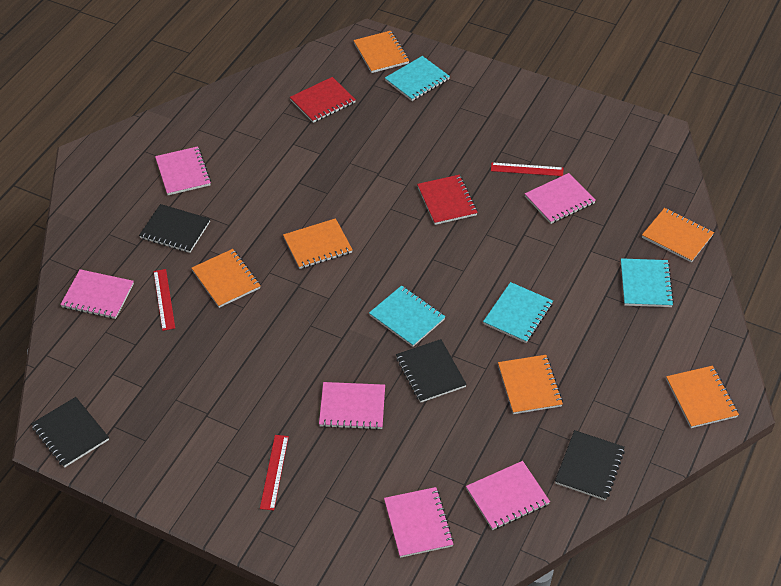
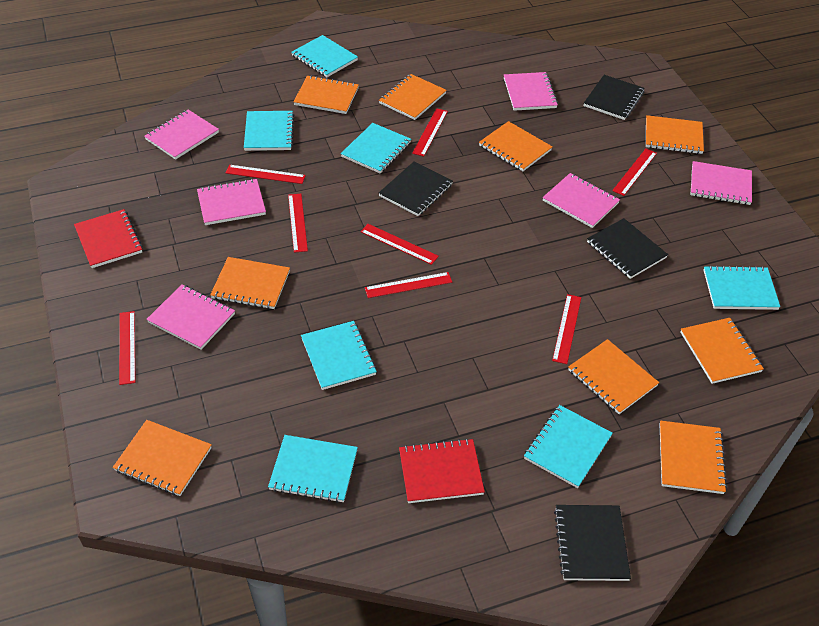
orange notebook: [192,249,261,308] [283,218,353,269] [353,31,409,73] [498,355,563,414] [642,208,714,262] [666,366,739,428] = 6 -> [113,420,212,496] [210,257,290,309] [293,75,359,114] [379,74,447,120] [479,121,553,171] [568,339,659,414] [646,115,704,154] [659,421,727,494] [680,318,764,384] = 9
red ruler: [153,269,175,331] [260,435,289,510] [491,162,563,176] = 3 -> [119,311,135,385] [226,165,306,184] [288,194,308,253] [361,224,439,265] [365,272,452,298] [412,108,448,156] [552,294,581,364] [612,149,657,196] = 8
turquoise notebook: [369,285,445,347] [385,56,450,101] [483,282,553,343] [621,258,674,307] = 4 -> [244,111,294,151] [268,435,358,503] [291,35,358,77] [301,321,377,390] [341,123,411,173] [524,405,613,488] [704,265,780,310] = 7

